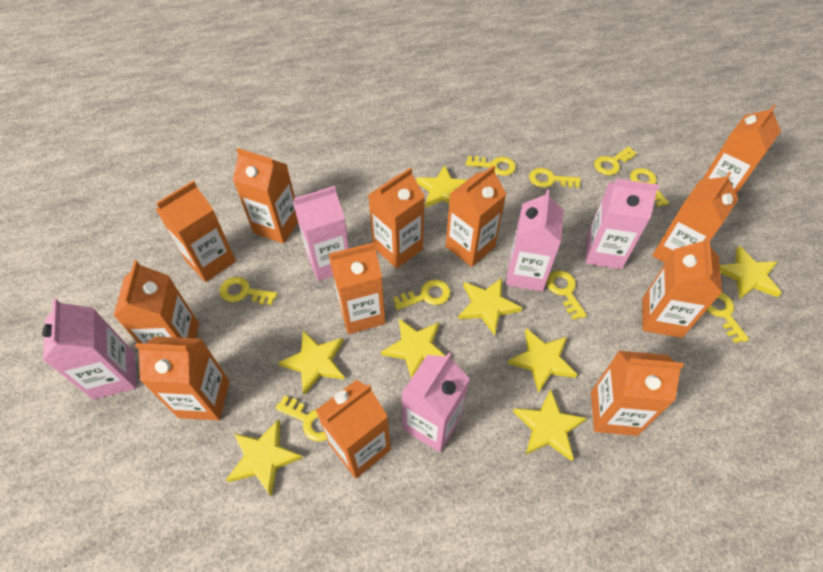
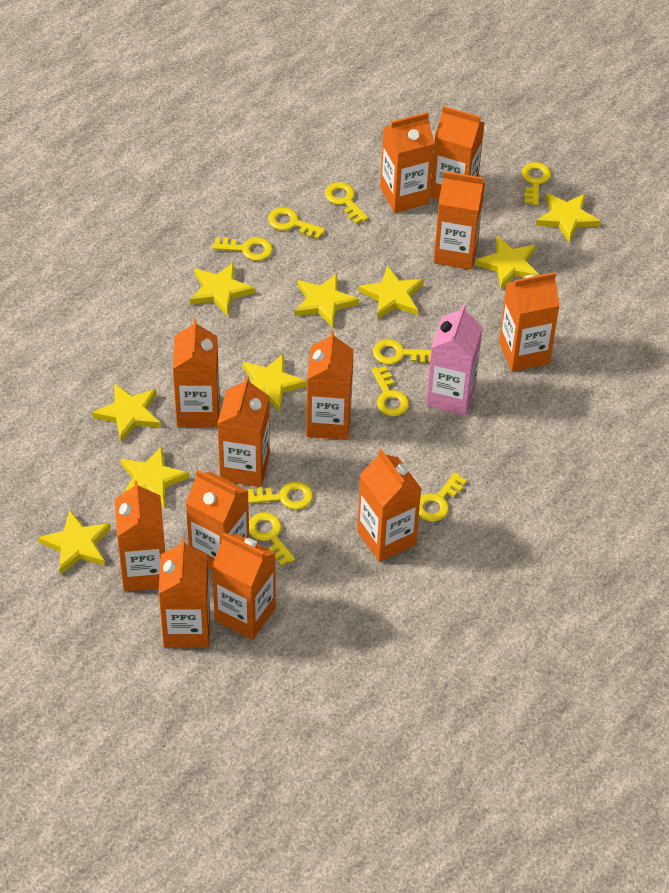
pink carton: [42,299,136,400] [293,186,349,281] [401,353,470,452] [506,189,564,292] [585,179,659,269] = 5 -> [426,304,483,415] = 1
yellow star: [226,419,303,497] [278,330,345,395] [381,319,446,378] [416,165,467,208] [458,278,523,336] [507,328,578,394] [513,389,587,461] [720,246,782,300] = 8 -> [38,510,111,574] [92,383,161,442] [120,446,189,508] [190,262,255,317] [243,353,307,412] [295,273,359,328] [358,265,424,319] [475,236,539,289] [536,193,601,243] = 9

